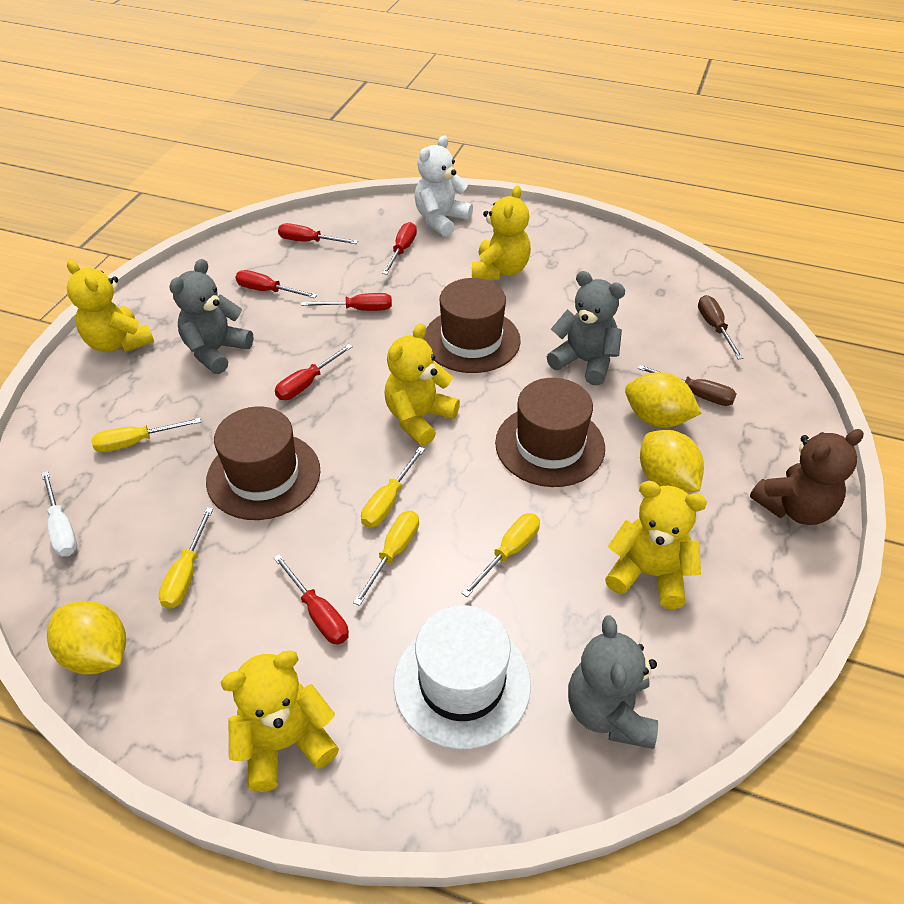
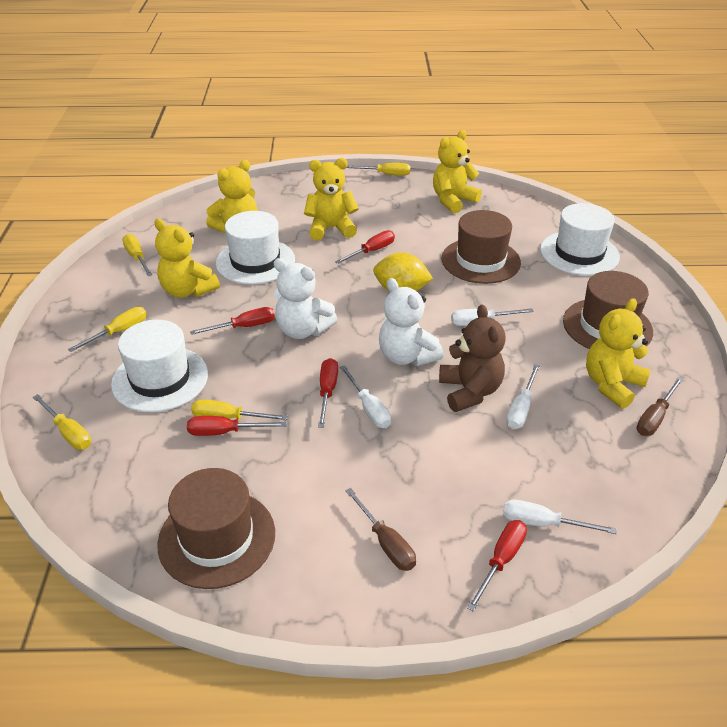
grey teddy bear: [169,259,253,374] [547,271,625,386] [568,616,658,749] = 3 -> none = 0
red screwdriver: [235,270,317,298] [274,554,349,644] [275,344,353,400] [278,223,358,244] [301,293,392,311] [382,222,417,275] = 6 -> [187,416,287,436] [190,307,275,335] [318,358,338,428] [335,230,395,264] [467,520,527,612] = 5
white hat: [394,605,531,749] = 1 -> [111,320,208,413] [216,211,295,285] [540,203,620,276] = 3
white screwdriver: [41,471,77,557] = 1 -> [340,365,391,428] [451,308,534,326] [503,499,617,534] [506,364,540,429] = 4
white teddy bear: [415,135,473,237] = 1 -> [274,258,338,339] [379,278,443,366] = 2
yellow lemon: [47,601,126,674] [625,372,702,427] [640,430,704,492] = 3 -> [373,252,433,291] = 1

